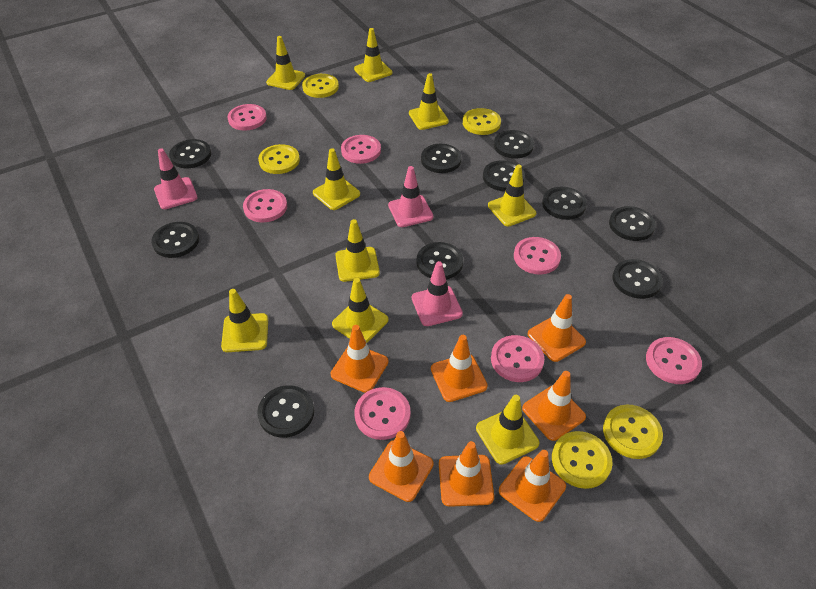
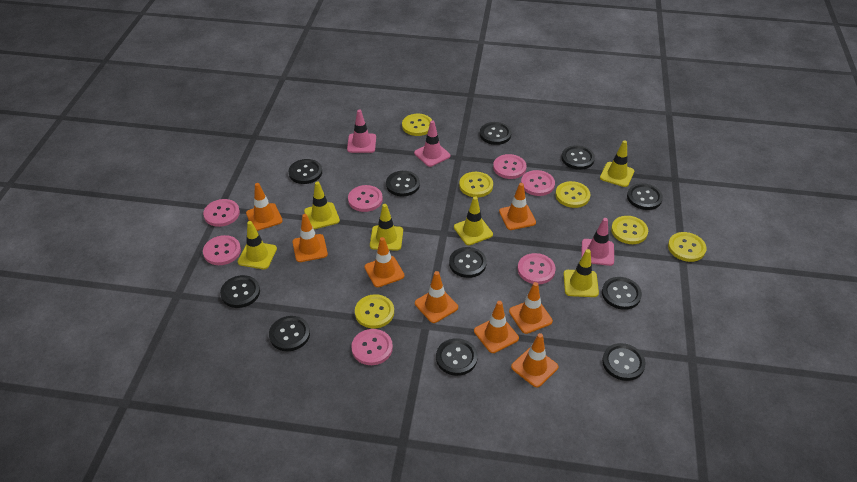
black button: [151,222,199,258] [169,139,211,168] [257,385,314,438] [417,242,463,280] [421,144,462,173] [483,160,525,191] [494,130,534,159] [542,187,587,220] [609,206,656,241] [612,259,663,299] = 10 -> [220,275,260,308] [269,316,310,351] [288,159,322,184] [386,171,420,196] [436,338,478,376] [449,247,487,278] [480,122,511,145] [561,145,595,170] [602,277,642,310] [602,343,646,381] [627,183,663,210] = 11
orange traffic cone: [331,325,389,393] [369,431,434,502] [431,335,488,402] [439,441,494,507] [499,450,566,522] [522,371,586,441] [528,294,586,362] = 7 -> [246,183,283,231] [293,214,328,262] [364,237,405,287] [415,271,458,323] [474,301,519,353] [499,183,536,230] [509,282,553,334] [511,333,558,387] = 8
yellow button: [258,144,300,174] [302,74,339,98] [463,108,501,135] [552,431,613,489] [603,405,663,459] = 5 -> [355,294,394,329] [402,114,432,136] [459,172,493,197] [555,181,590,208] [611,216,648,244] [668,232,706,262] = 6
yellow traffic cone: [221,289,268,352] [266,36,305,90] [313,148,360,210] [332,278,388,343] [335,219,380,282] [354,28,393,82] [409,73,449,130] [476,395,539,465] [488,164,536,226] = 9 -> [238,221,277,269] [304,182,340,229] [370,204,403,251] [454,196,493,245] [563,249,599,297] [600,140,634,187] = 6

